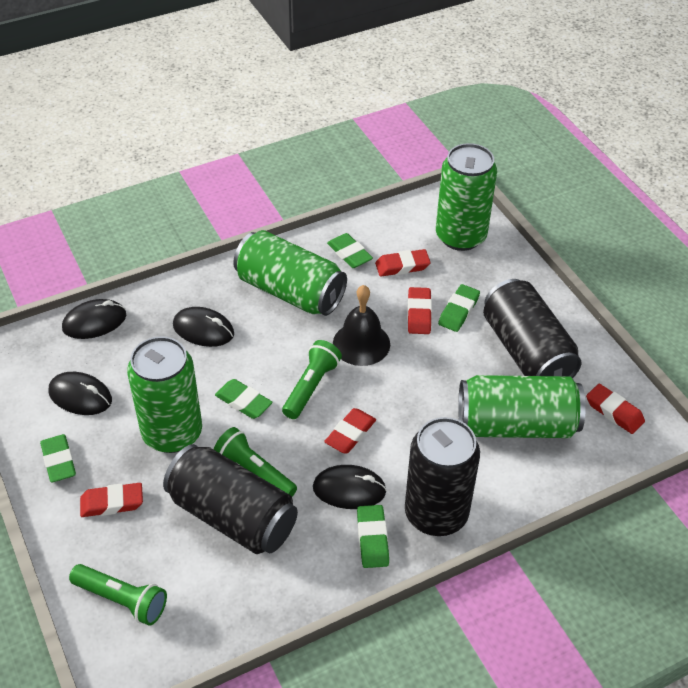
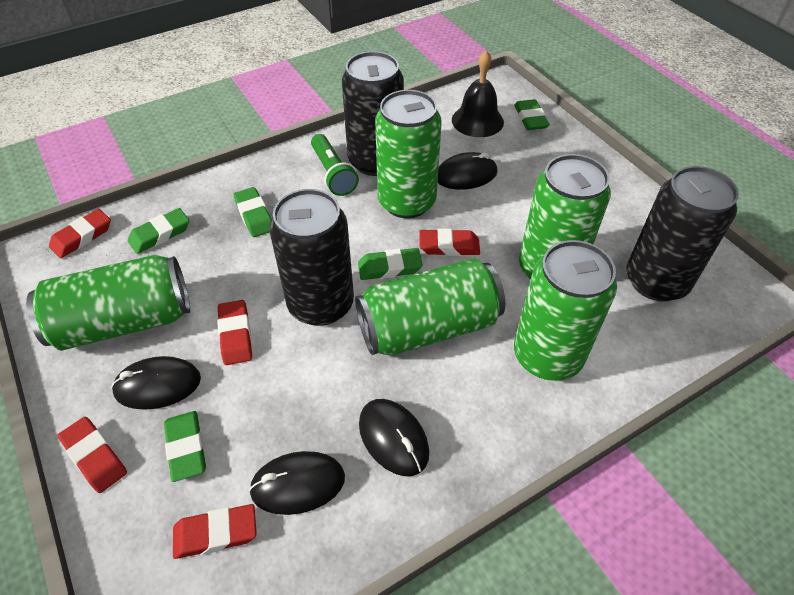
green can: [127,336,202,453] [233,230,347,316] [436,143,497,251] [458,375,586,438] = 4 -> [26,255,190,351] [355,258,505,356] [375,90,442,218] [514,240,617,381] [519,154,611,280] = 5
green flashlight: [69,564,167,626] [214,427,297,497] [282,340,342,419] = 3 -> [311,134,359,196] = 1

